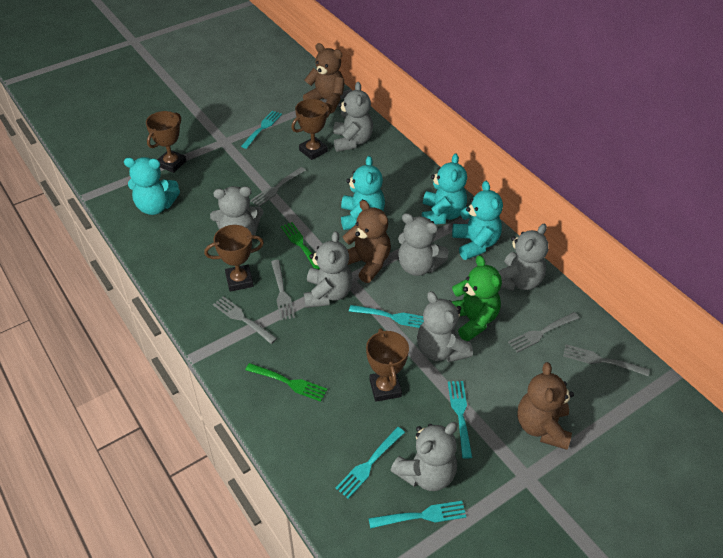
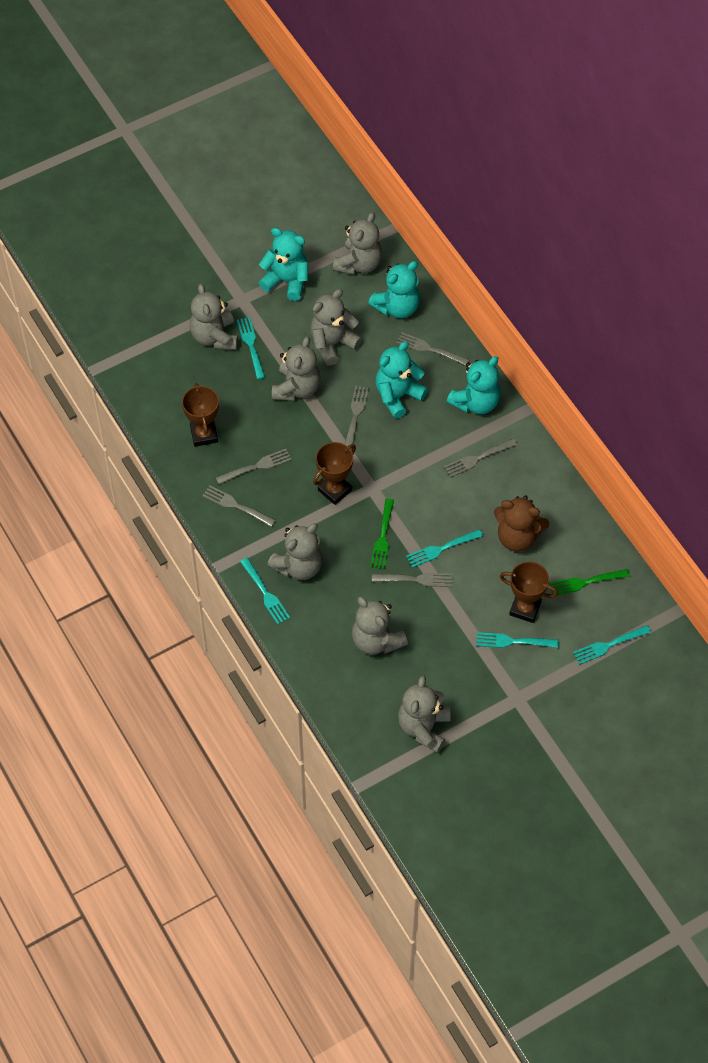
brown teddy bear: [303,43,344,113] [343,200,391,283] [517,362,574,450] = 3 -> [494,495,549,552] = 1
brown trophy: [146,111,186,173] [204,225,264,292] [291,99,332,160] [366,328,409,402] = 4 -> [182,383,219,447] [313,442,356,505] [500,561,558,623] = 3
green teddy bear: [452,255,502,341] = 1 -> none = 0
grey fork: [213,296,277,344] [250,167,306,207] [271,260,295,320] [508,312,579,353] [563,344,650,376] = 5 -> [202,485,276,527] [216,449,292,484] [345,386,369,451] [372,573,452,587] [396,332,469,366] [444,438,517,478] = 6

